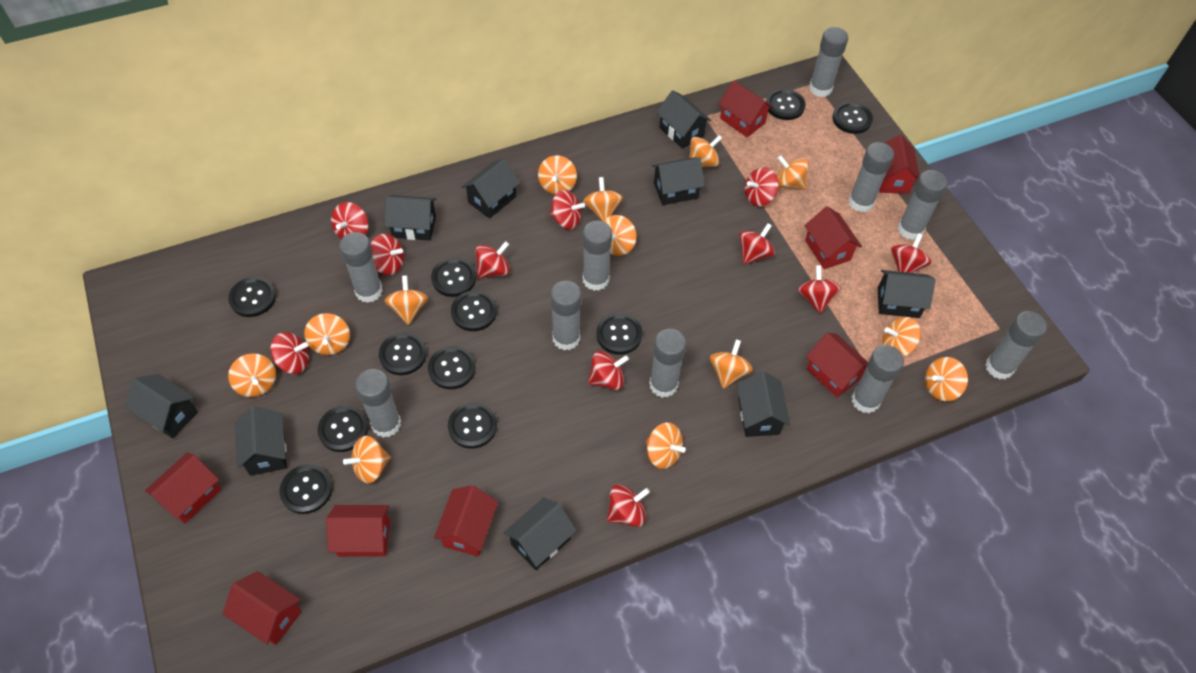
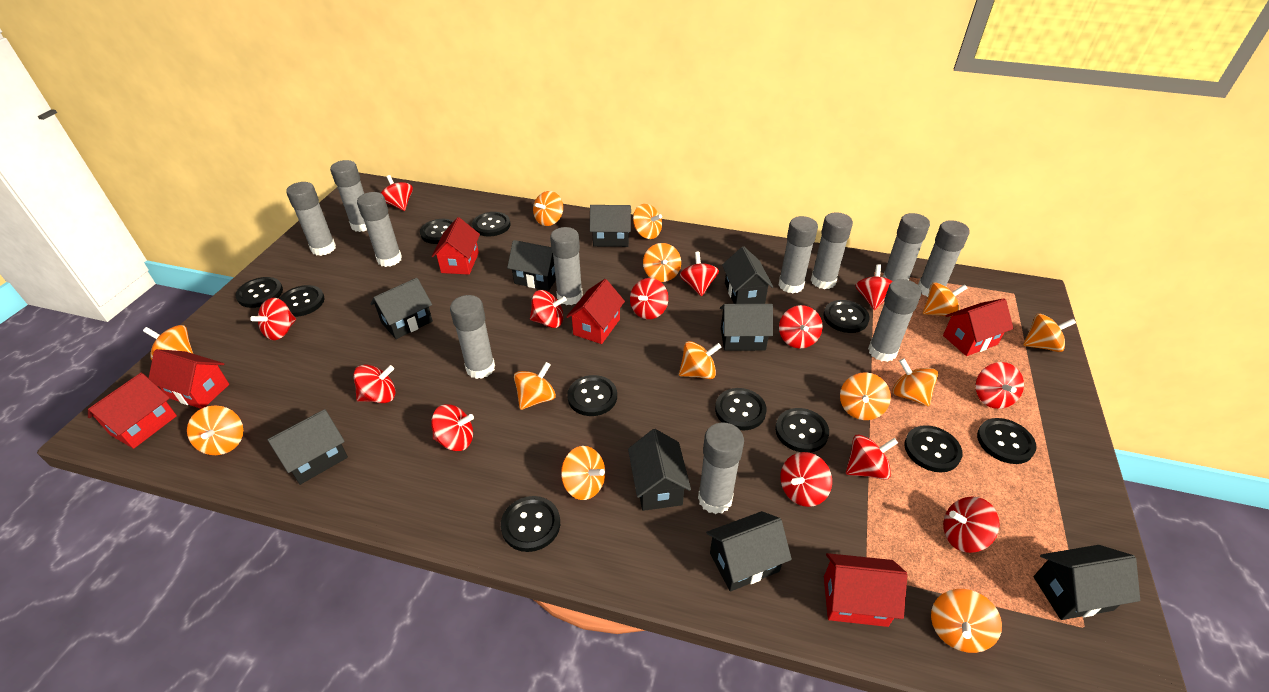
grey glue stick: [339,232,383,303] [355,369,401,438] [551,281,581,350] [583,221,612,291] [649,329,686,398] [809,27,848,97] [848,142,894,212] [852,345,904,413] [898,170,948,240] [985,311,1047,379] = 10 -> [286,182,336,256] [330,160,367,232] [357,192,402,267] [450,295,495,379] [550,227,583,305] [698,423,744,514] [779,216,818,293] [811,212,853,289] [868,279,921,362] [883,213,930,281] [918,220,970,297] = 11
red house: [145,452,221,524] [223,571,302,645] [326,505,390,557] [434,485,498,557] [719,81,773,137] [804,206,862,269] [806,333,868,398] [879,135,920,194] = 8 -> [88,373,177,449] [149,349,229,409] [432,217,480,275] [566,279,625,344] [824,553,908,627] [943,298,1014,356] = 6
red spinning top: [270,332,309,374] [331,202,368,239] [370,234,404,275] [475,241,510,279] [549,190,585,230] [588,351,629,390] [607,485,650,527] [739,223,775,264] [745,167,779,207] [798,265,841,314] [891,233,931,273] = 11 -> [250,298,296,340] [353,365,395,403] [381,175,413,211] [431,404,474,451] [530,290,567,328] [630,278,668,319] [680,252,719,296] [779,305,823,349] [780,452,832,507] [846,434,898,480] [855,264,893,310] [943,496,1000,553] [976,362,1024,409] = 13

